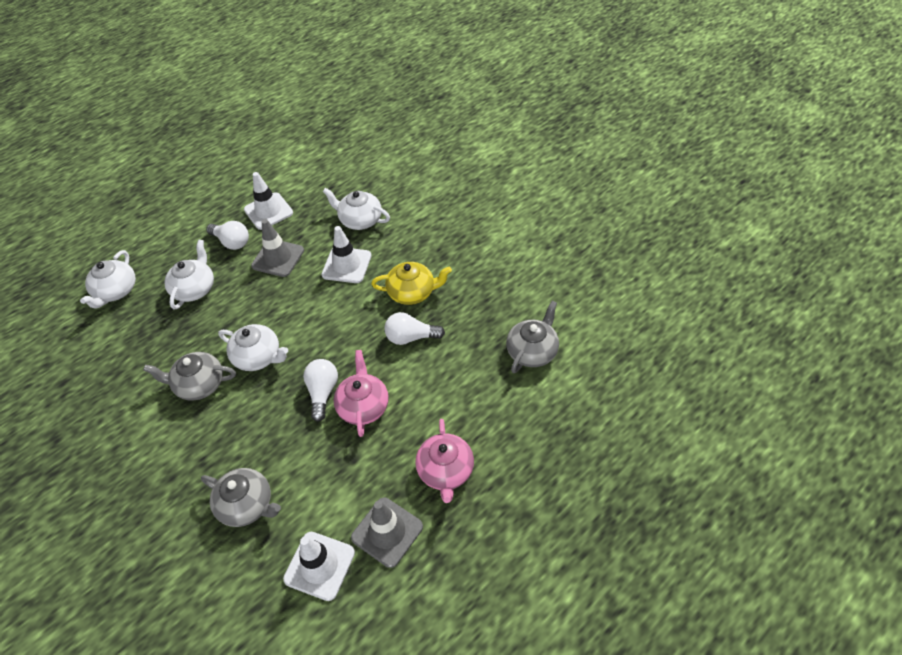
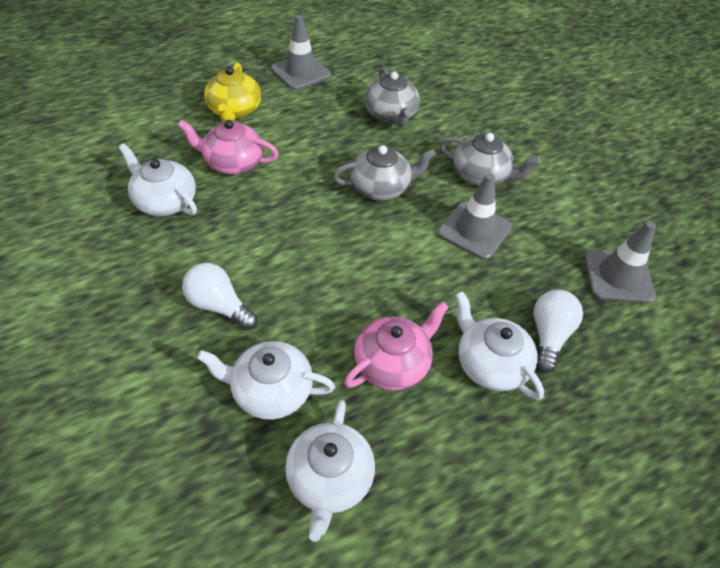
grey traffic cone: [251,219,304,277] [351,497,423,568] = 2 -> [271,15,331,90] [438,173,512,260] [584,221,656,303] = 3
white light bulb: [206,221,249,250] [303,359,338,422] [384,312,445,345] = 3 -> [182,263,258,330] [533,290,583,373] = 2
white traffic cone: [244,172,293,230] [283,532,355,601] [321,226,372,283] = 3 -> none = 0

